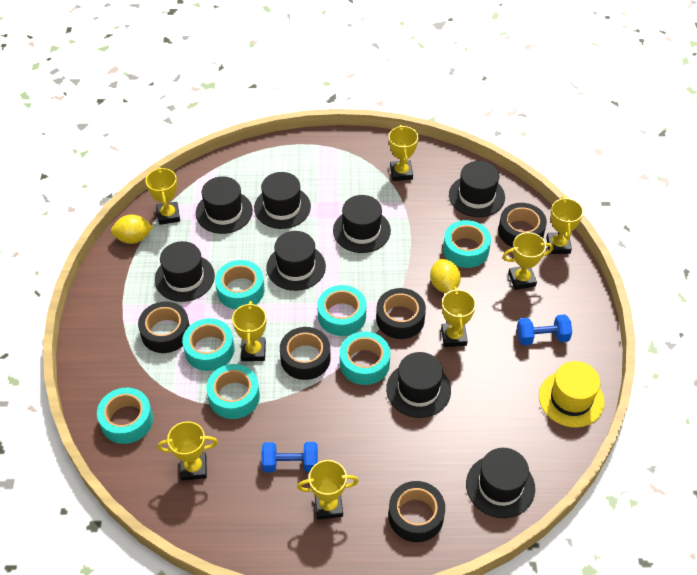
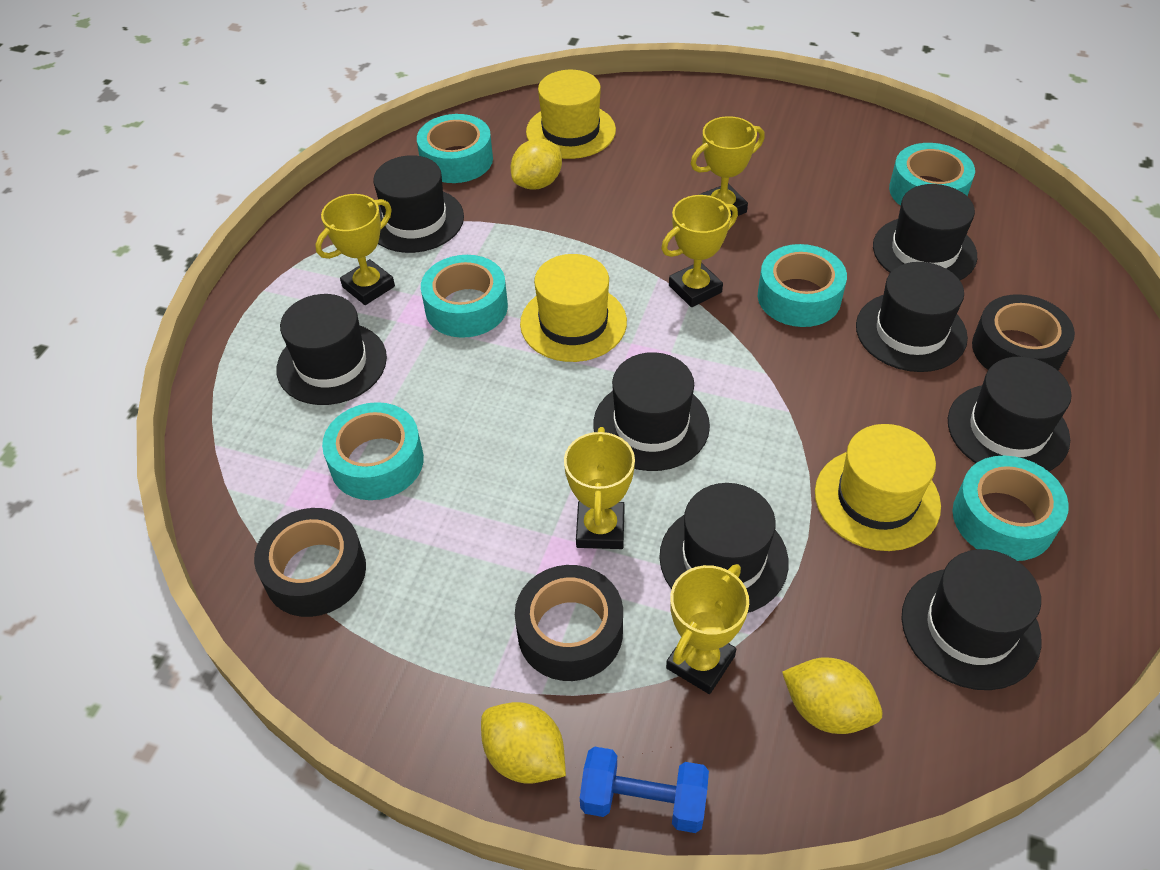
black tape: [138,301,190,353] [280,327,330,380] [376,288,426,339] [388,481,445,542] [498,203,547,247] = 5 -> [254,508,366,617] [515,565,623,681] [972,294,1075,370] = 3
blue dumbbell: [262,442,318,472] [517,314,572,345] = 2 -> [580,747,709,833] = 1
turquoise tape: [97,388,153,444] [182,318,234,371] [206,364,260,419] [215,260,264,309] [317,285,366,336] [340,332,390,385] [443,220,491,268] = 7 -> [322,402,424,500] [417,114,493,183] [421,255,508,338] [758,244,847,327] [889,143,975,206] [953,455,1069,561] = 6
yellow hat: [539,361,605,428] = 1 -> [520,254,627,362] [526,70,616,159] [815,424,941,551] = 3
yellow lemon: [111,215,153,244] [430,259,461,293] = 2 -> [481,702,566,784] [511,139,562,190] [782,657,882,734] = 3
yellow trophy: [146,167,180,225] [158,421,218,481] [232,301,267,361] [297,460,359,520] [389,125,418,181] [441,287,476,347] [503,232,553,290] [546,196,583,254] = 8 -> [315,194,395,305] [564,427,635,549] [661,195,738,307] [666,564,749,694] [691,116,765,216] = 5

